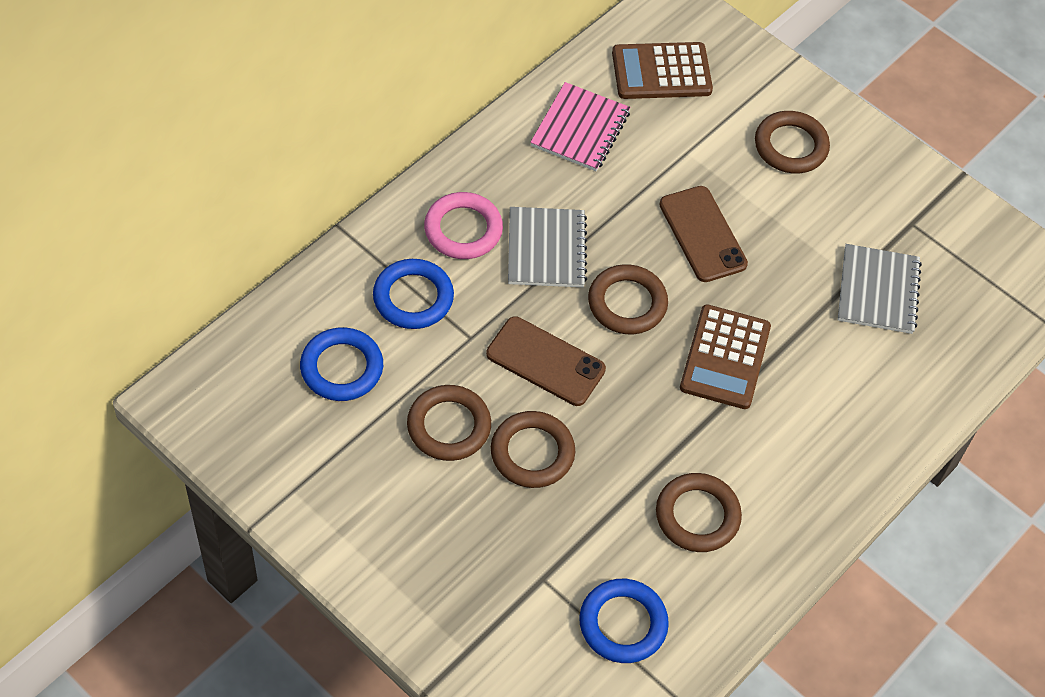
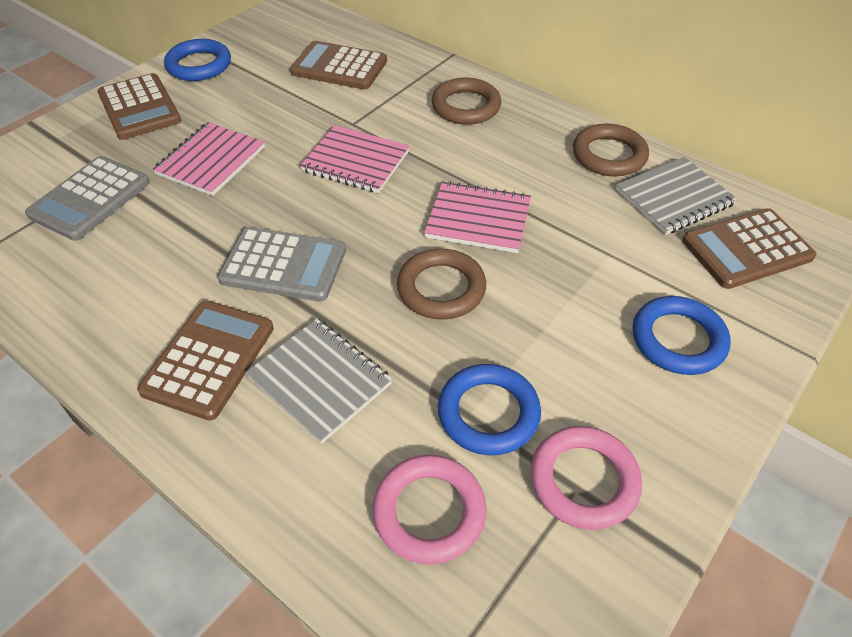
brown calculator: [612,42,713,99] [680,304,771,409] = 2 -> [97,73,181,140] [137,301,274,421] [290,41,387,90] [682,208,817,289] = 4
brown phone: [486,316,606,406] [659,186,748,282] = 2 -> none = 0
brown ring: [407,385,491,461] [491,411,575,488] [588,264,668,334] [656,473,742,552] [755,111,830,174] = 5 -> [397,249,486,319] [432,78,501,125] [573,124,649,176] = 3
grey calculator: none = 0 -> [25,156,150,241] [217,227,346,302] = 2
pink notebook: [530,82,630,171] = 1 -> [153,122,265,196] [300,125,410,193] [424,181,531,253] = 3
pink ring: [424,192,503,259] = 1 -> [372,455,487,565] [531,426,642,530] = 2

